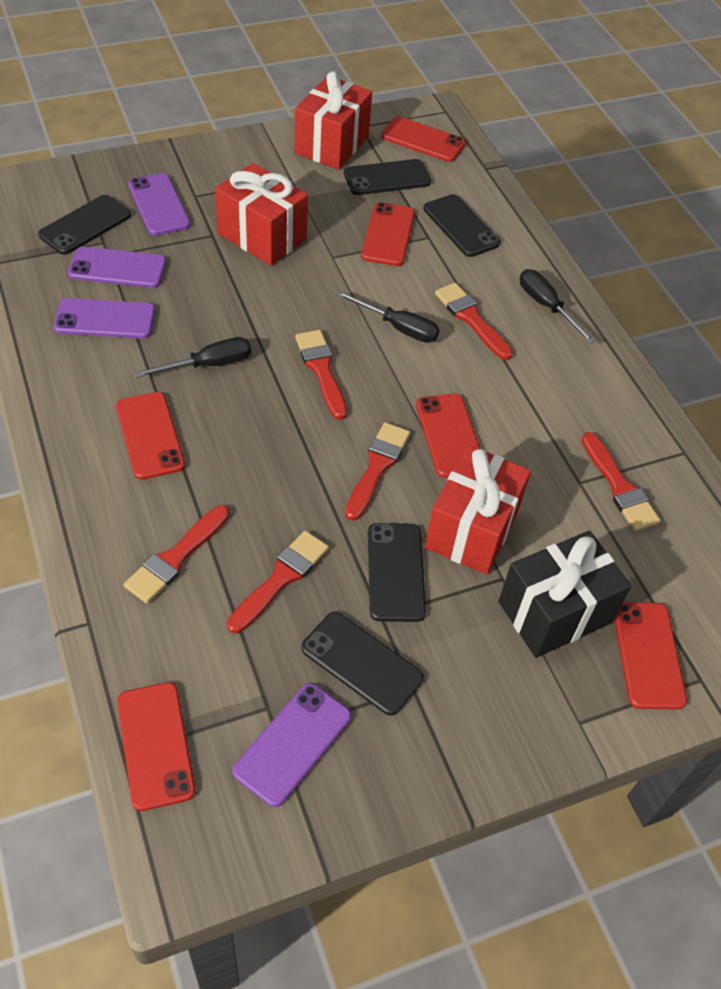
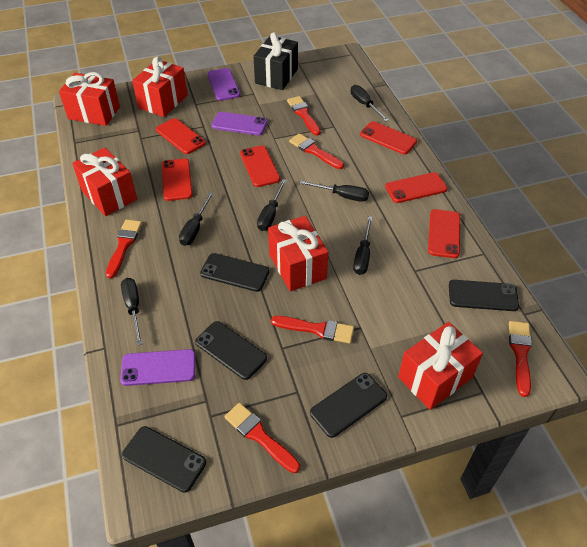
black screwdriver: [134,337,251,378] [336,291,440,343] [520,269,596,344] = 3 -> [121,278,142,346] [179,192,214,246] [257,179,286,231] [299,181,369,202] [351,85,389,122] [353,216,373,275] = 6
purple phone: [54,298,156,339] [68,247,166,288] [128,173,190,236] [233,683,351,807] = 4 -> [120,349,196,386] [207,68,240,101] [212,112,267,136] = 3
red gift: [215,163,308,266] [295,71,372,170] [425,445,531,575] = 3 -> [59,72,120,126] [72,148,137,216] [132,57,188,117] [268,216,328,291] [398,322,483,410] = 5

